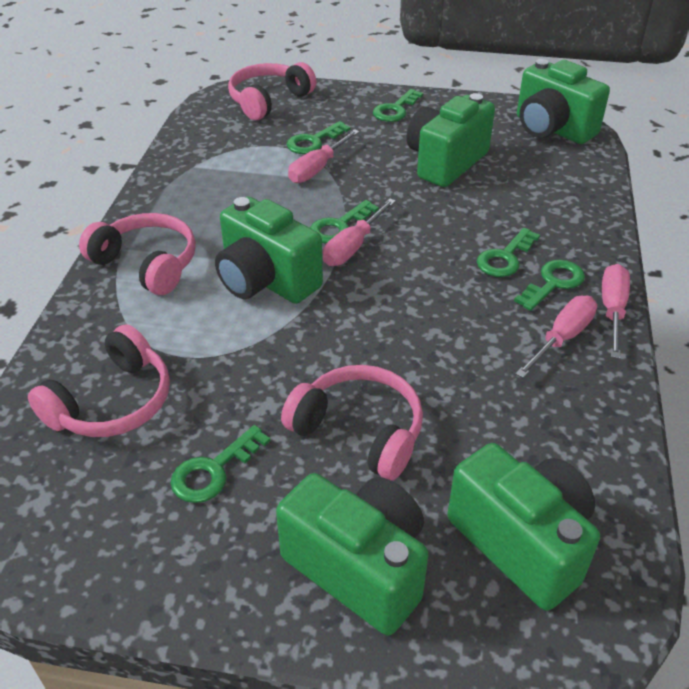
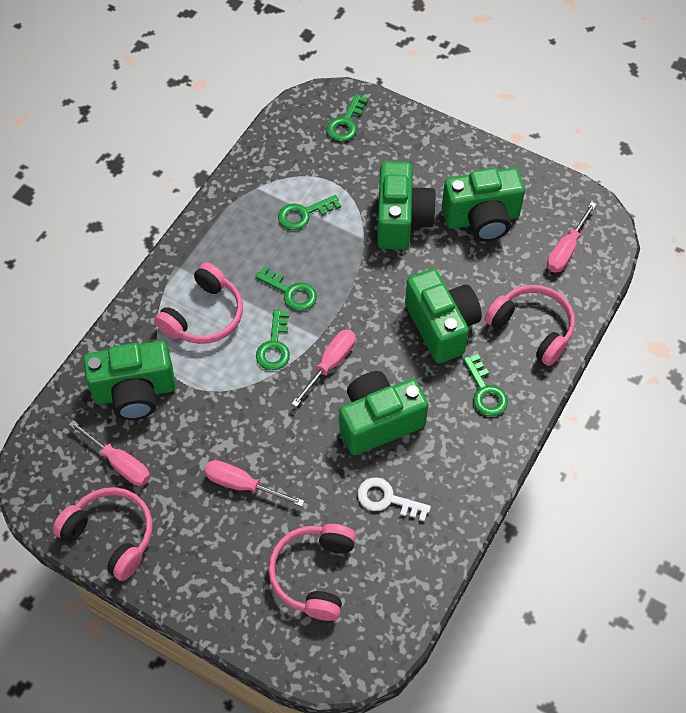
green key: [170,425,270,503] [287,121,350,154] [310,200,379,243] [373,89,423,122] [477,228,540,277] [514,260,585,311] = 6 -> [255,266,317,311] [256,309,290,370] [278,195,341,230] [327,94,368,142] [463,354,508,416] = 5
white key: none = 0 -> [357,477,431,521] = 1

